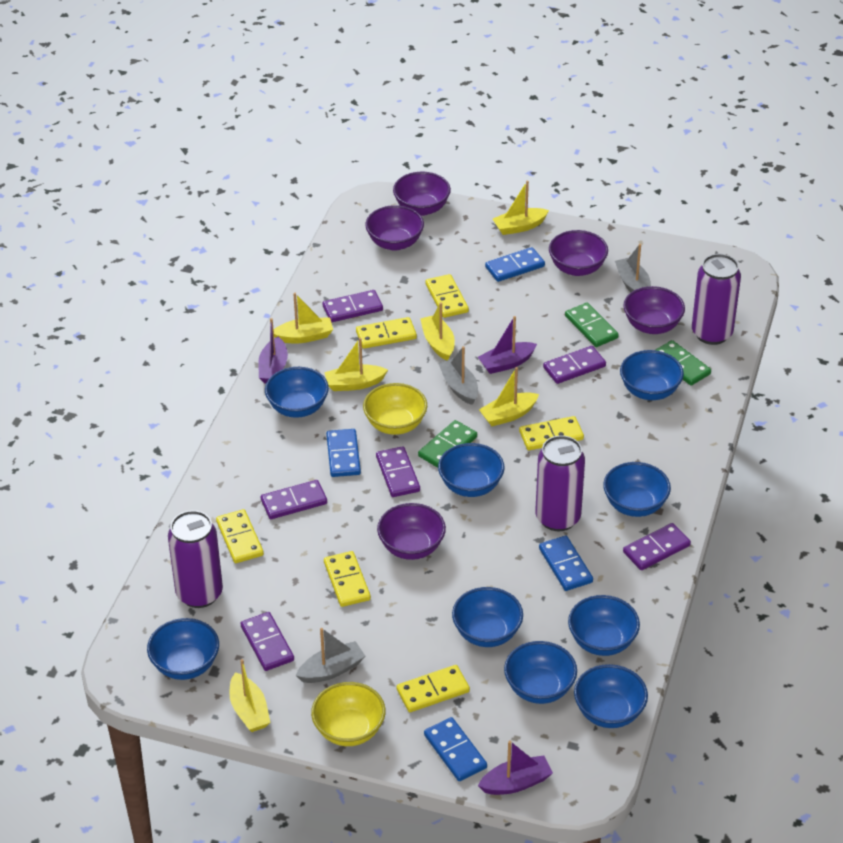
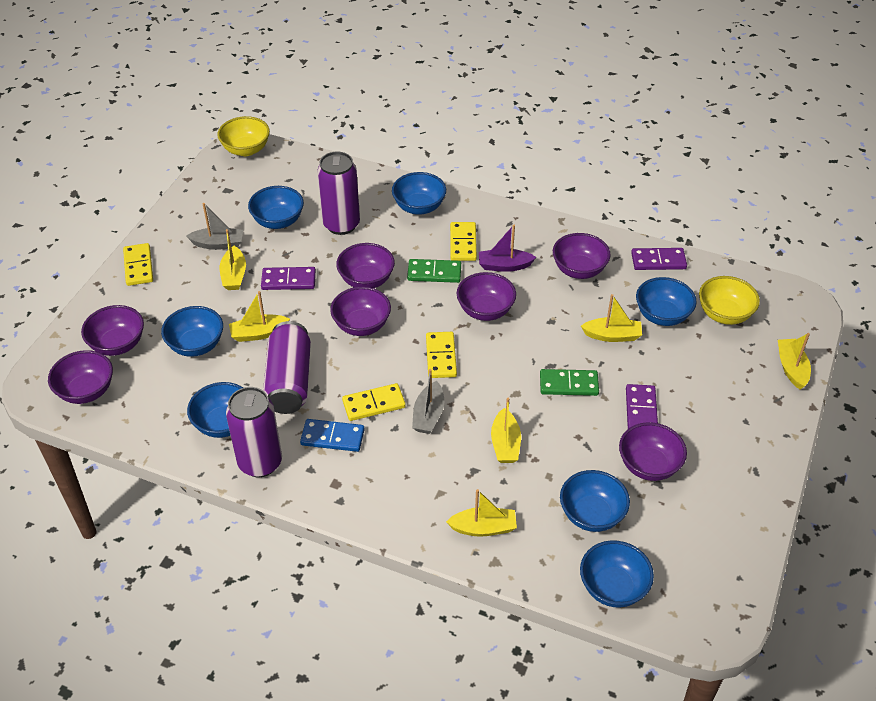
blue bowl: [147,618,219,680] [265,367,329,418] [438,443,505,497] [452,587,523,647] [504,641,577,704] [568,595,640,656] [574,664,648,728] [603,462,671,517] [620,350,684,400] = 9 -> [161,306,223,357] [187,382,243,438] [248,186,304,229] [392,172,446,215] [560,470,630,532] [580,540,654,608] [636,277,697,326] = 7
blue domino: [326,429,361,477] [424,717,487,781] [485,247,545,282] [539,536,593,591] = 4 -> [300,419,365,452] = 1
green domino: [418,420,477,468] [565,303,619,347] [656,340,711,386] = 3 -> [407,259,461,283] [540,369,599,396] = 2
grey boat: [296,628,365,683] [438,346,478,405] [615,244,651,292] = 3 -> [186,203,243,250] [412,369,444,434] = 2
purple boat: [258,318,288,384] [478,316,537,374] [478,741,553,795] = 3 -> [479,225,536,272] = 1
purple bowl: [365,205,424,251] [377,503,446,560] [393,172,451,216] [549,230,608,276] [623,286,685,334] = 5 -> [48,350,113,404] [81,305,144,356] [330,287,391,336] [336,243,395,288] [457,272,516,321] [553,233,611,279] [619,422,687,481] = 7
purple domino: [241,612,294,671] [261,480,327,519] [323,290,383,322] [376,446,420,497] [543,346,606,384] [623,523,691,570] = 6 -> [261,267,316,290] [626,384,658,429] [631,248,687,270] = 3
yellow domino: [216,509,264,563] [324,551,371,607] [356,317,417,349] [397,665,470,712] [426,274,469,318] [519,416,584,450] = 6 -> [123,243,153,286] [342,383,406,421] [426,332,457,378] [450,222,477,261] = 4

